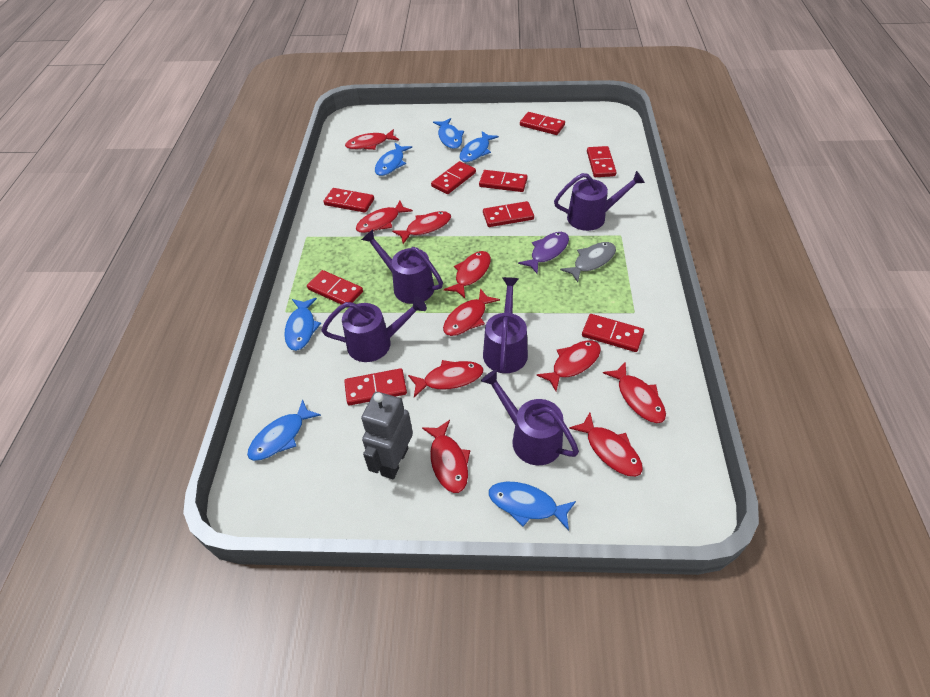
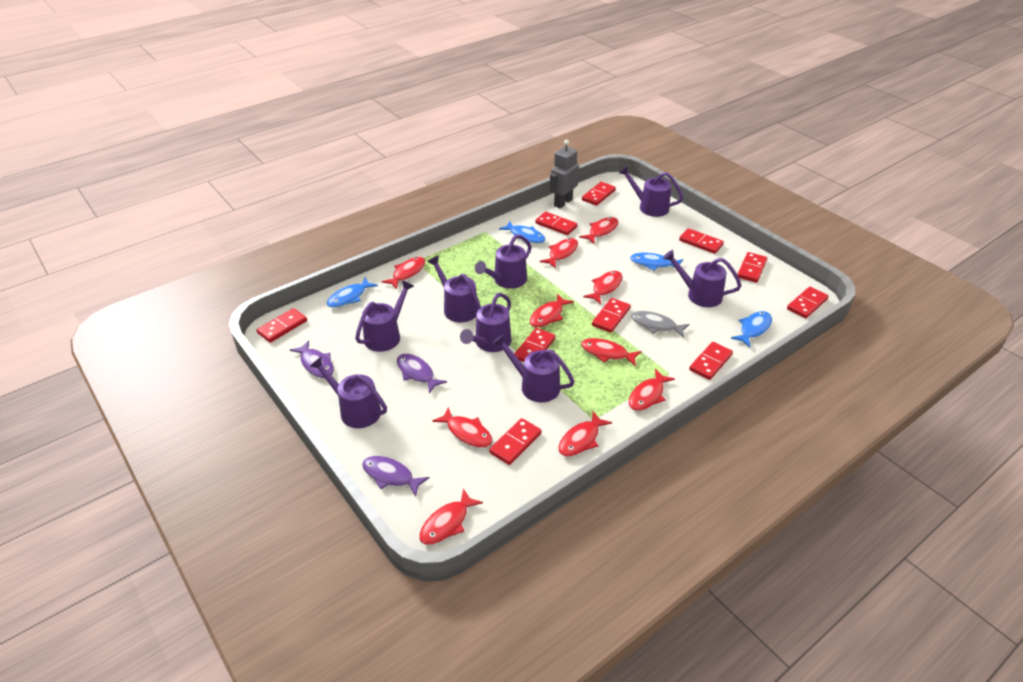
blue fish: [247,399,321,461] [284,298,321,351] [375,143,412,176] [433,118,464,149] [459,131,499,162] [489,481,576,531] = 6 -> [327,277,378,308] [499,221,546,243] [630,253,683,271] [731,311,772,347] = 4
purple fish: [518,232,569,274] = 1 -> [290,340,334,378] [362,456,430,497] [397,354,447,393] = 3
purple watering can: [322,296,427,362] [361,229,443,304] [481,370,579,465] [483,277,528,373] [554,171,645,231] = 5 -> [310,357,387,428] [355,280,414,352] [427,255,481,322] [460,293,512,352] [475,234,531,289] [492,334,574,402] [619,166,683,217] [663,250,742,307] = 8
red domino: [307,270,363,305] [324,188,374,213] [344,368,407,405] [431,161,476,194] [479,170,528,192] [483,201,534,227] [520,112,565,135] [582,314,644,352] [587,146,616,177] = 9 -> [257,308,307,343] [489,418,541,465] [514,328,555,362] [535,212,578,235] [582,182,616,206] [592,298,631,333] [679,228,724,254] [689,342,733,380] [737,252,767,283] [787,287,829,318] = 10

